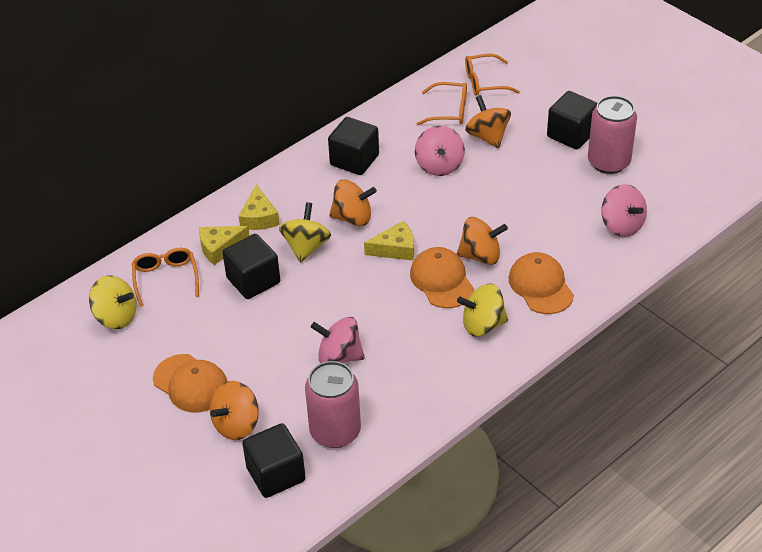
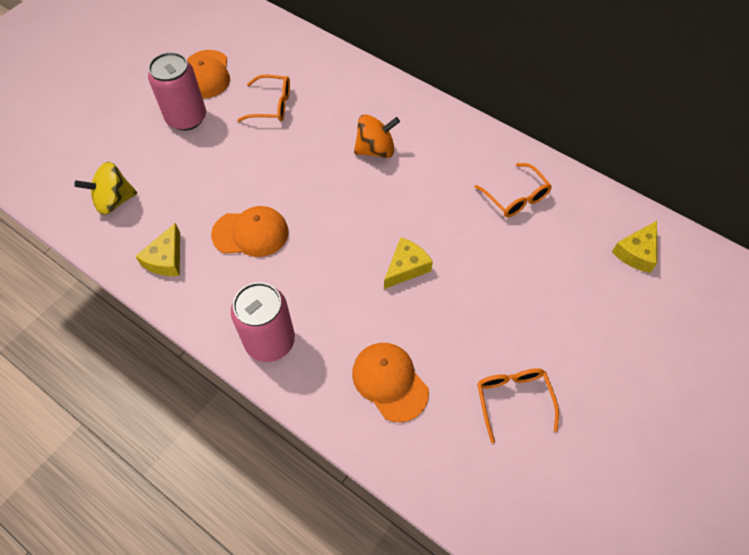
black cube: [222,234,280,299] [242,423,306,498] [328,117,379,175] [547,91,597,150] = 4 -> none = 0
orange spinning top: [210,381,259,440] [329,179,377,226] [457,217,508,265] [465,95,511,148] = 4 -> [354,114,400,158] = 1
pink spinning top: [311,317,365,363] [415,126,465,176] [601,184,647,237] = 3 -> none = 0
yellow spinning top: [89,276,137,329] [279,202,331,263] [457,284,508,337] = 3 -> [74,162,137,215] = 1

